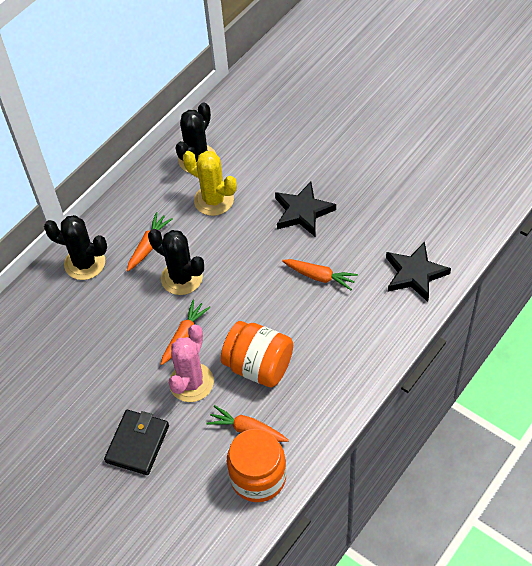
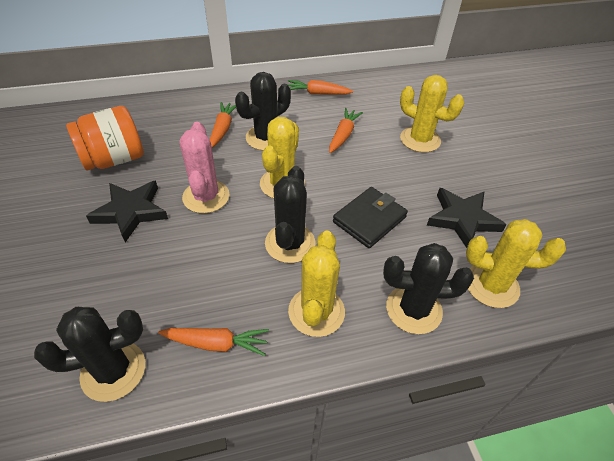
black cactus: [44,215,107,280] [148,229,204,295] [176,103,217,173] = 3 -> [34,307,145,402] [235,72,291,151] [265,166,315,263] [383,243,474,334] = 4
orange jar: [221,321,293,388] [227,429,286,502] = 2 -> [66,106,144,171] = 1
yellow cactus: [183,151,237,216] = 1 -> [260,117,305,199] [288,230,345,337] [400,75,464,152] [466,219,566,308] = 4

